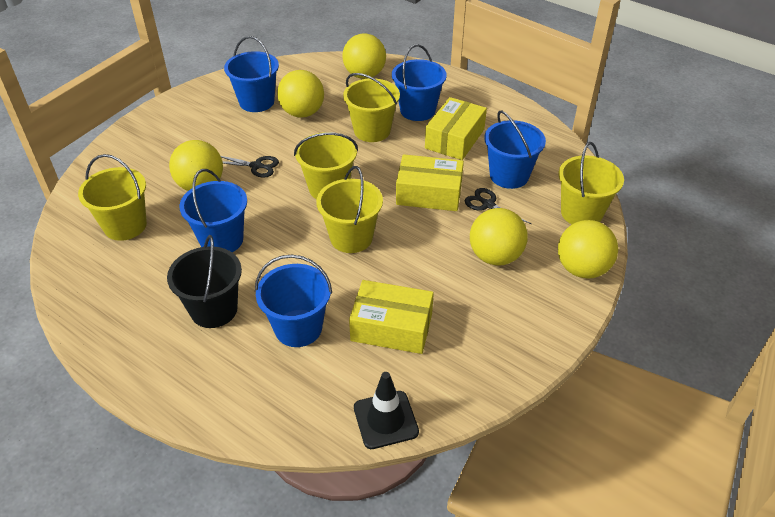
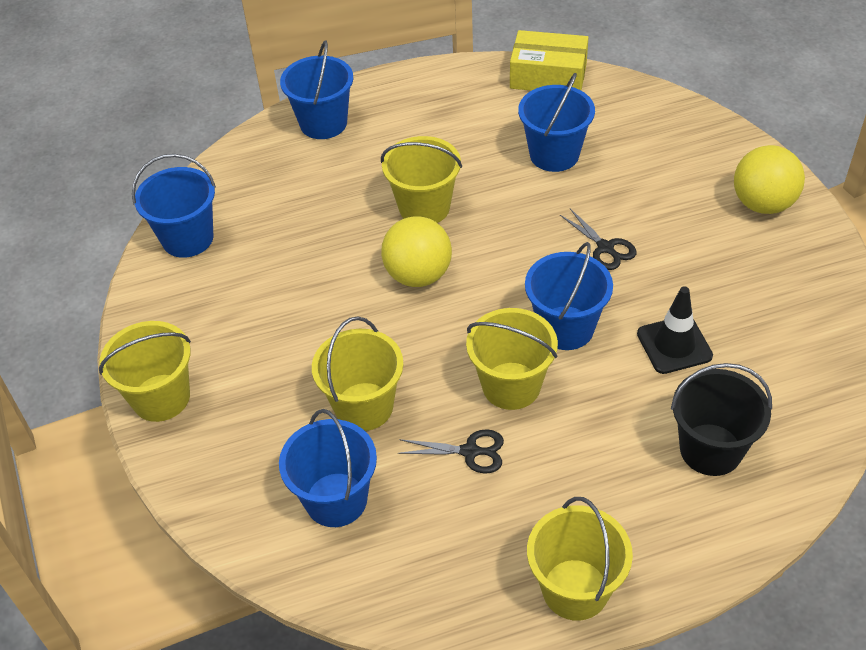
yellow ball: [169,140,223,191] [277,70,324,118] [342,33,386,79] [470,208,528,266] [558,220,618,279] = 5 -> [381,216,452,287] [734,145,805,214] = 2
yellow box: [349,280,434,354] [396,154,464,211] [425,97,487,160] = 3 -> [510,30,589,91] = 1

